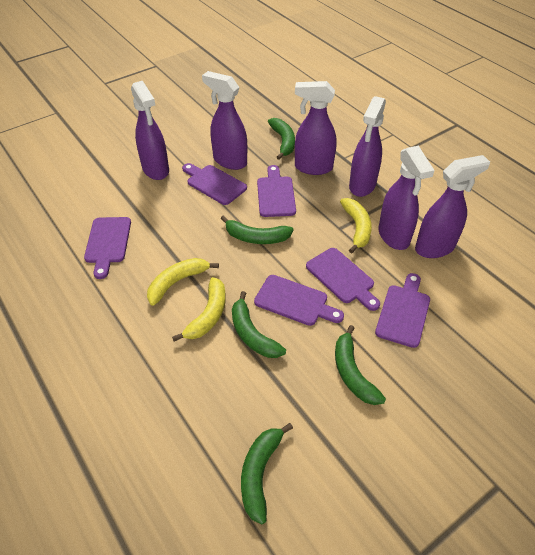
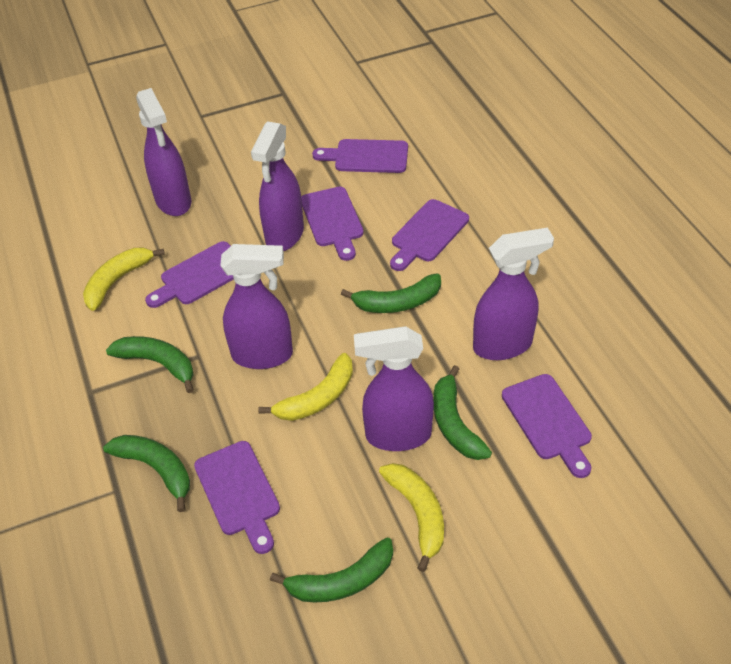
purple spray bottle: [131,81,169,180] [202,71,247,170] [295,81,337,175] [349,96,386,197] [378,146,435,250] [415,155,490,258] = 6 -> [136,88,191,216] [220,244,293,369] [251,121,304,251] [354,326,434,451] [473,228,554,360] = 5

